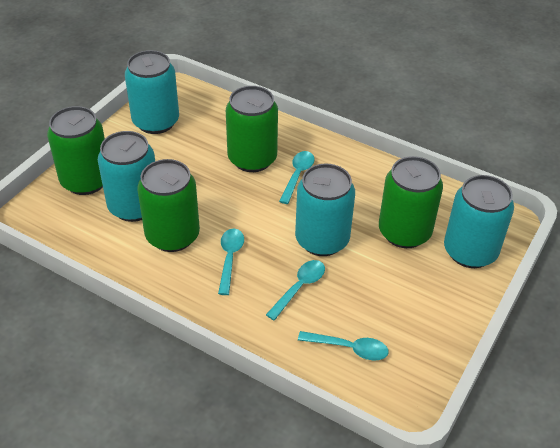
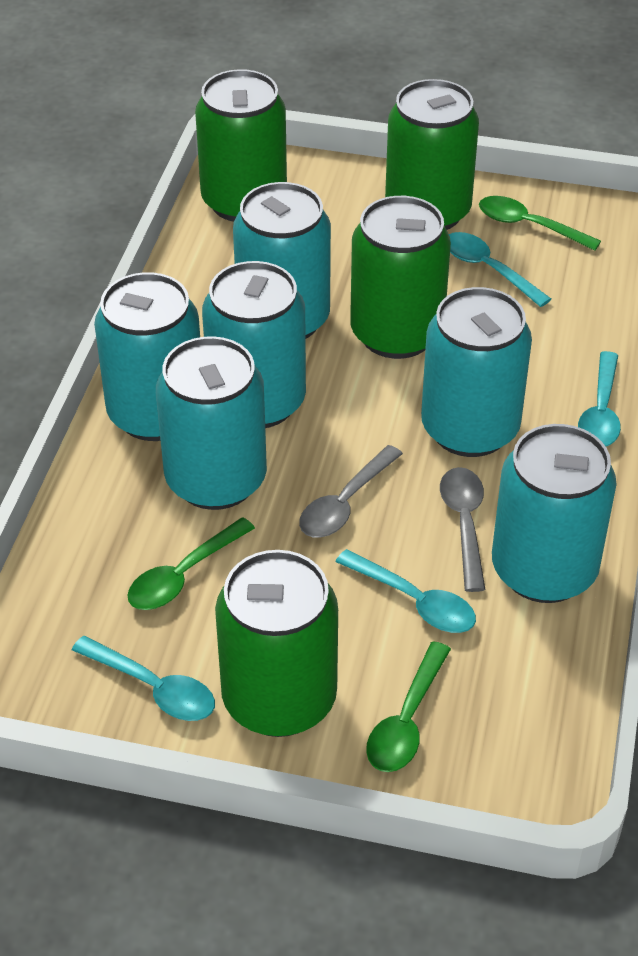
green spoon: none = 0 -> [127,517,255,610] [366,641,451,772] [479,196,601,251] = 3
grey spoon: none = 0 -> [299,445,403,538] [440,467,486,592] = 2
turquoise can: [98,131,155,222] [125,50,179,134] [295,163,355,256] [444,175,514,268] = 4 -> [94,272,200,441] [156,336,267,510] [202,261,306,428] [233,182,331,339] [421,287,532,457] [492,424,617,603] = 6

